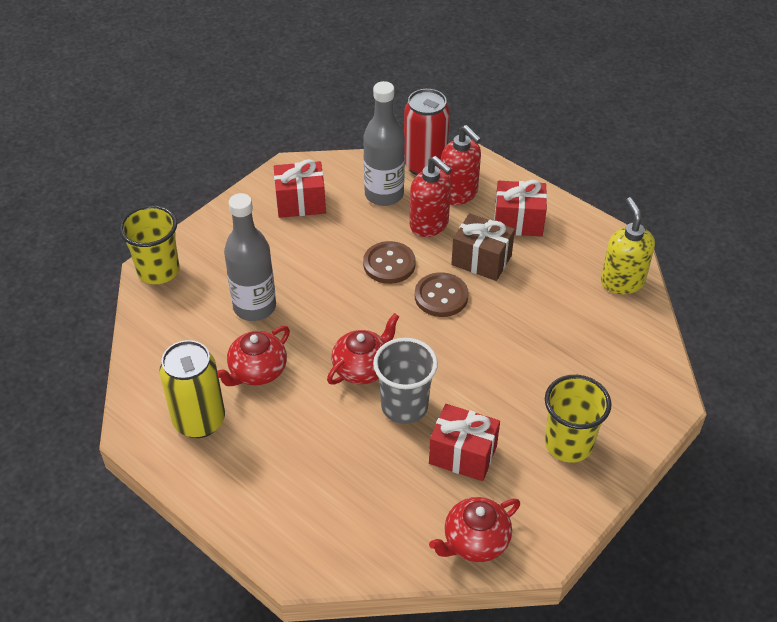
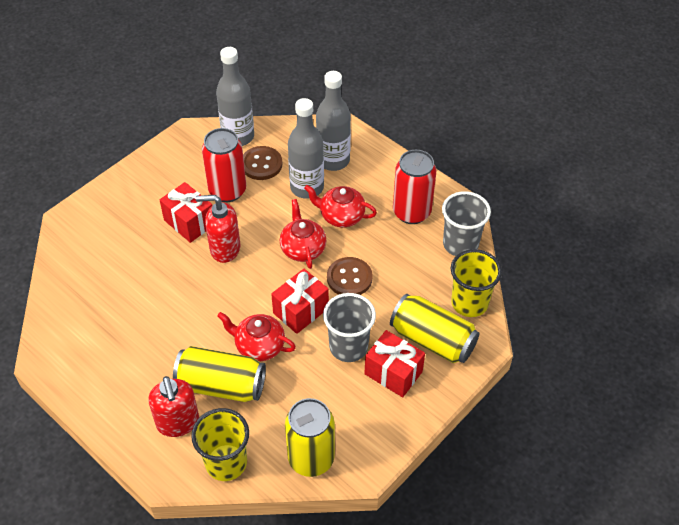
brown gift: [451,213,515,281] = 1 -> none = 0
grey bottle: [224,193,276,321] [363,81,405,206] = 2 -> [216,47,254,146] [288,98,324,199] [316,71,351,171] = 3
grey cup: [373,338,438,424] = 1 -> [323,293,376,362] [442,191,491,256] = 2
red can: [404,89,450,176] = 1 -> [202,128,246,202] [393,150,436,224] = 2
yellow can: [159,340,225,438] = 1 -> [173,346,266,402] [285,398,335,477] [390,294,479,363] = 3
yellow soap dispenser: [601,197,655,294] = 1 -> none = 0

